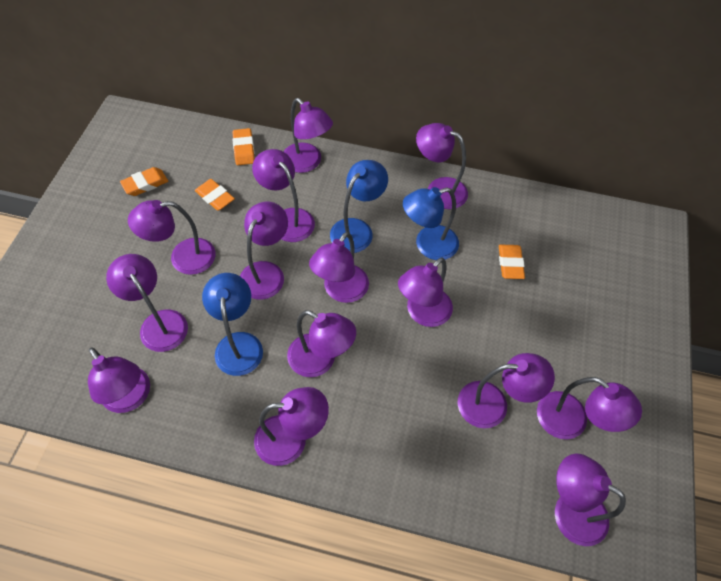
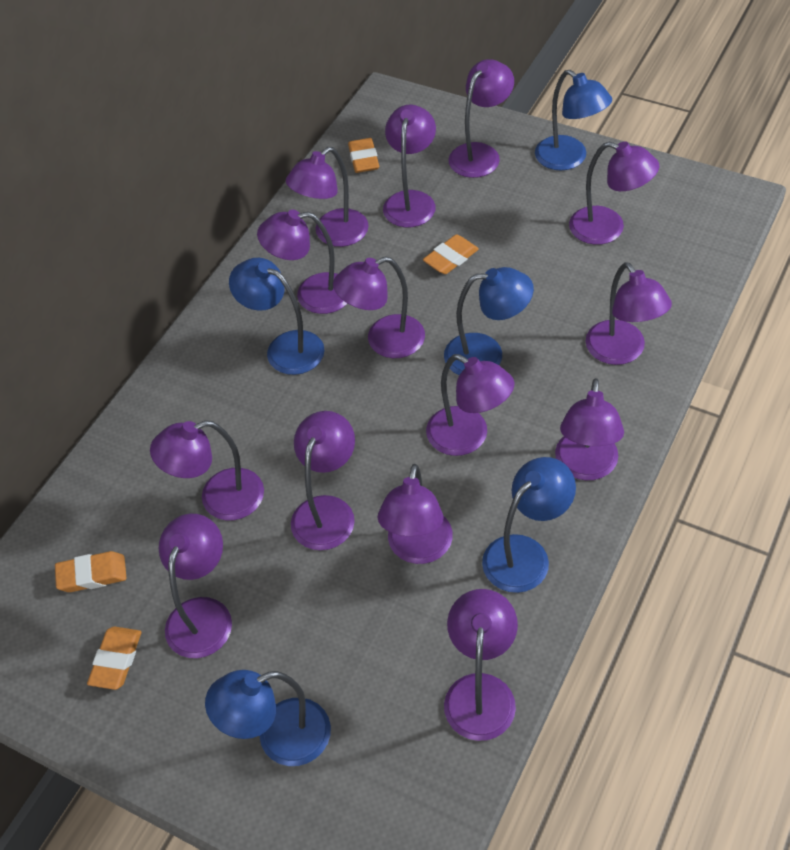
blue lamp: [202,273,263,376] [330,160,388,253] [403,187,459,260] = 3 -> [205,670,331,766] [229,258,325,375] [444,267,534,375] [482,457,576,593] [535,70,612,170] = 5

